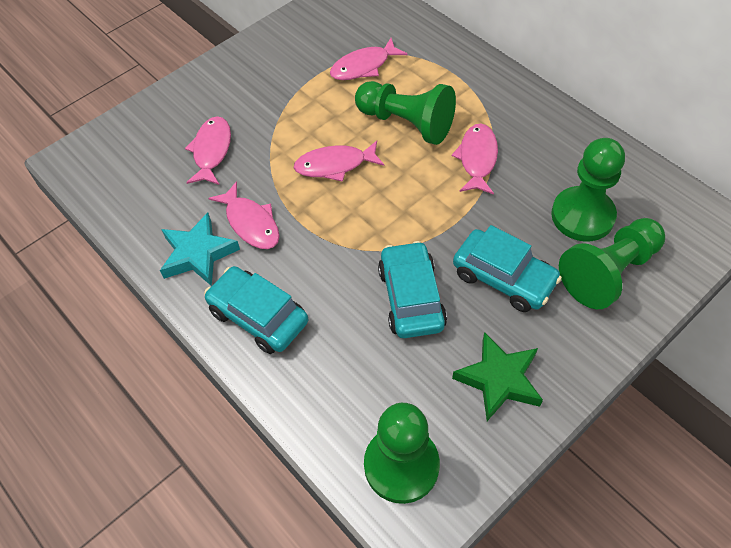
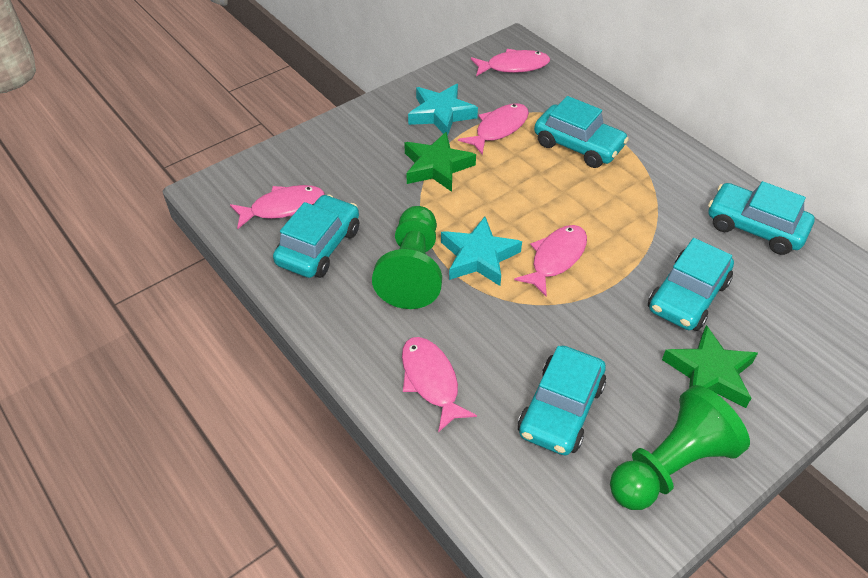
green pawn: [355,81,456,145] [364,403,440,504] [551,138,625,241] [559,218,665,309] = 4 -> [372,206,442,309] [610,385,750,510] = 2
green star: [452,332,543,421] = 1 -> [404,132,476,192] [662,325,758,408] = 2
turquoise car: [204,266,308,354] [378,241,447,338] [453,225,562,312] = 3 -> [273,194,359,278] [518,346,606,455] [534,96,629,168] [648,238,734,331] [708,181,815,255] = 5
turquoise star: [160,212,240,286] = 1 -> [408,84,478,136] [441,217,522,286] = 2

